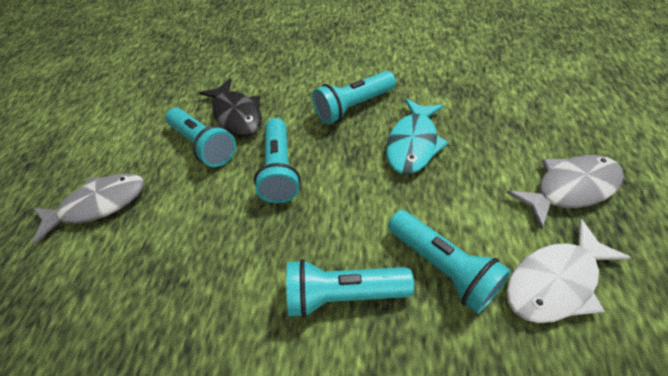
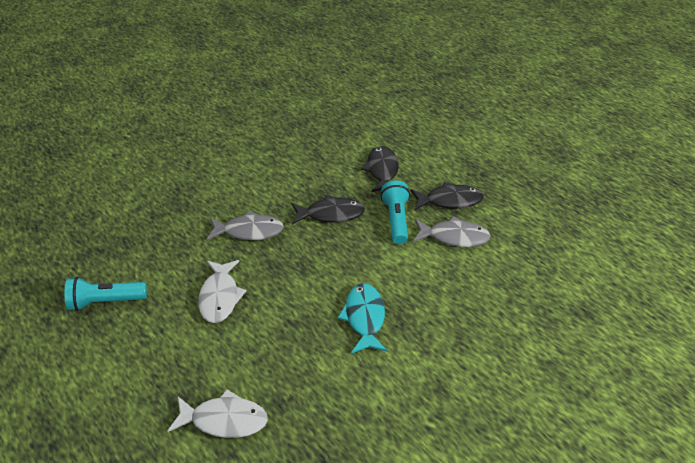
black fish: [199,78,262,137] = 1 -> [291,195,365,224] [361,146,399,192] [410,182,484,210] = 3
turquoise flashlight: [166,108,236,167] [254,118,300,203] [286,259,414,318] [312,71,396,124] [388,210,511,314] = 5 -> [64,277,147,311] [381,180,410,244] = 2
white fish: [506,219,631,323] = 1 -> [168,389,268,438] [198,260,246,323] = 2

